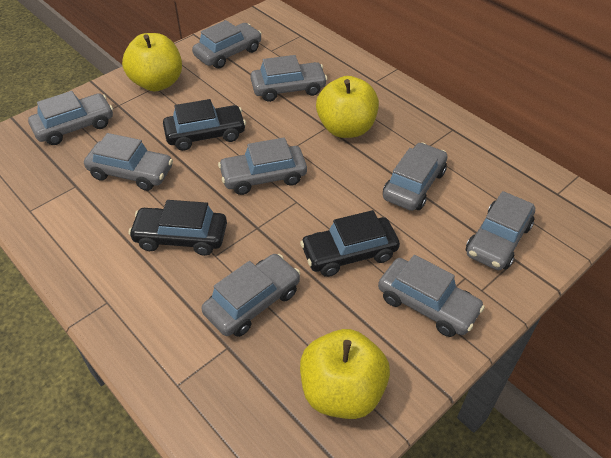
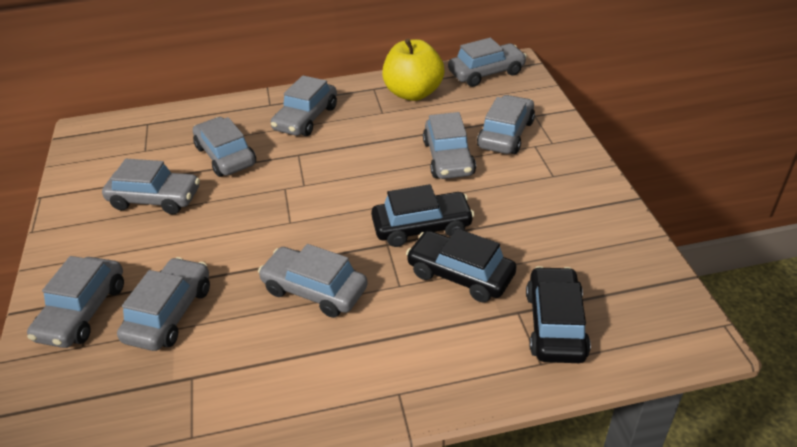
yellow apple: [122,33,182,91] [300,329,390,419] [316,76,379,138] = 3 -> [382,38,444,101] = 1

